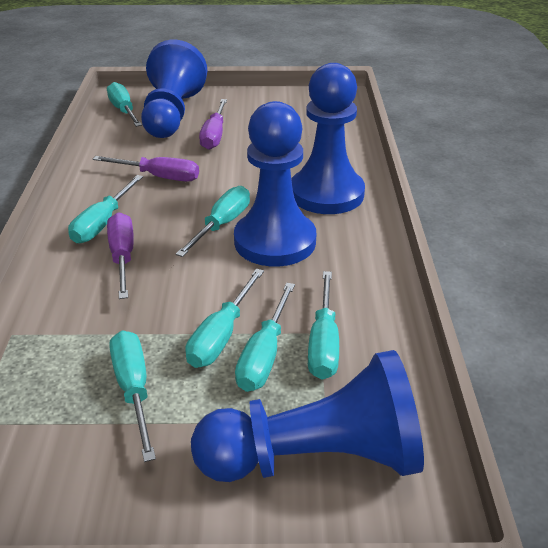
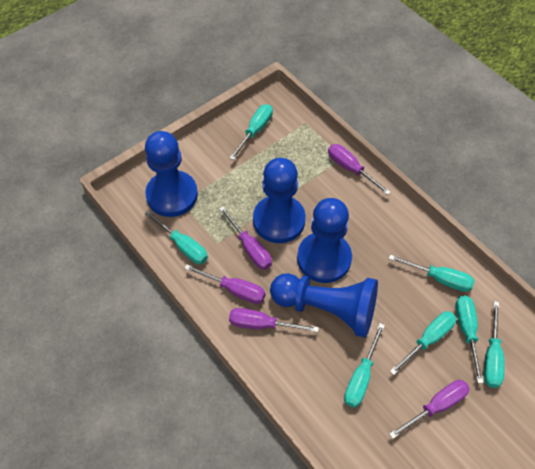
purple screwdriver: [93,156,199,182] [107,212,134,299] [199,99,227,150] = 3 -> [184,264,265,304] [219,206,272,270] [229,308,319,332] [328,144,391,195] [389,380,470,439] = 5

